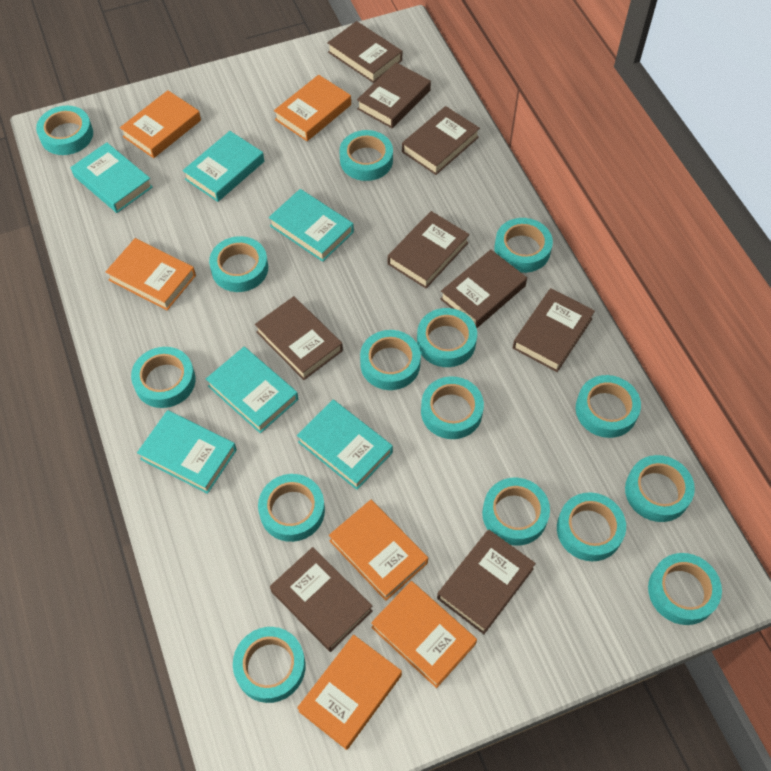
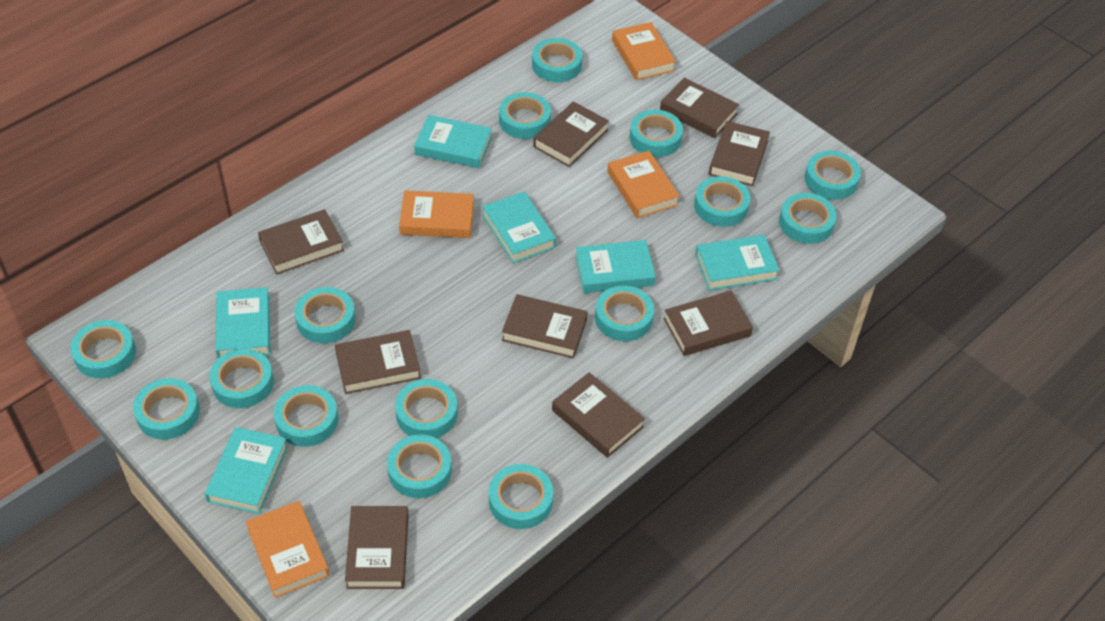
orange book: [105,238,196,310] [120,90,201,158] [274,75,351,141] [297,635,402,750] [329,500,428,601] [371,581,477,688] = 6 -> [245,501,330,598] [399,190,474,238] [607,150,680,218] [612,22,676,80] = 4

